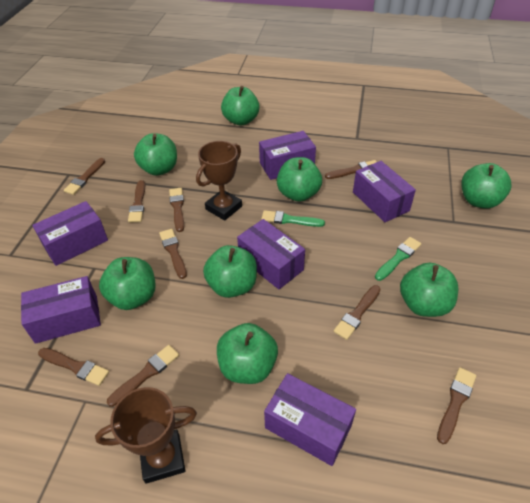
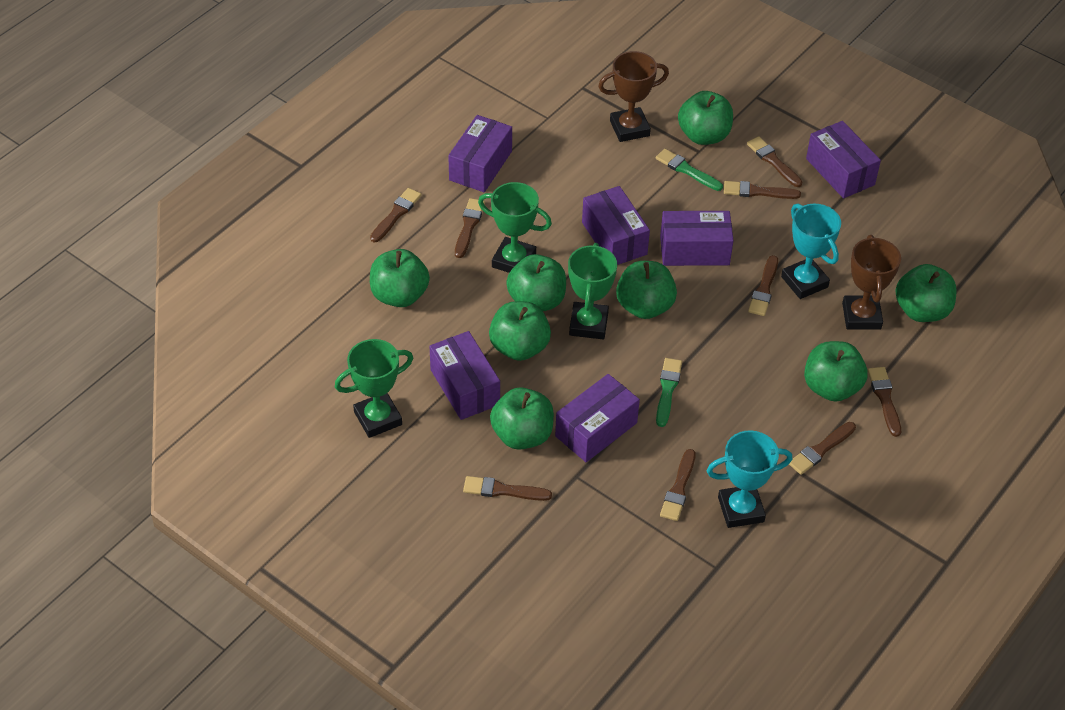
green trophy: none = 0 -> [335,339,413,438] [478,182,552,273] [568,243,617,339] = 3
turquoise trophy: none = 0 -> [707,430,792,528] [781,203,841,299] = 2

